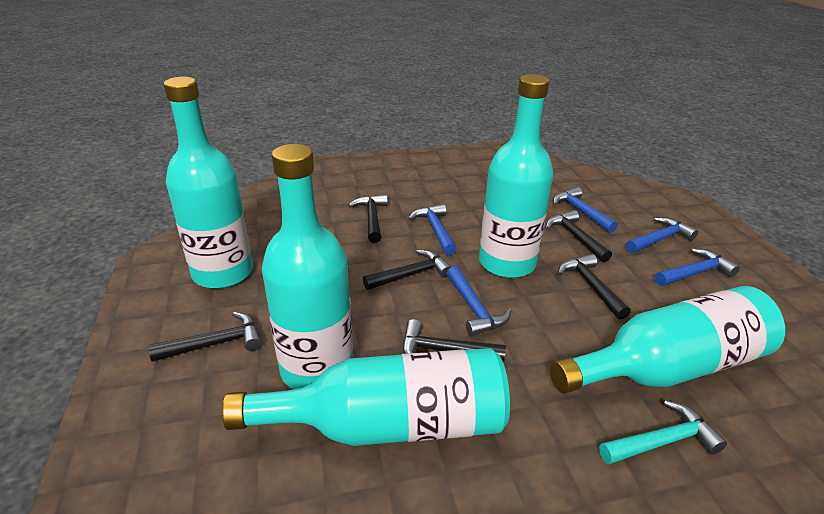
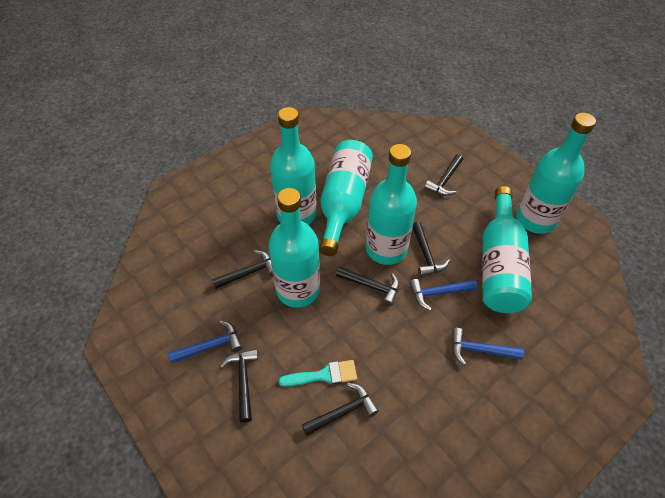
blue hammer: [408,204,457,255] [446,266,511,336] [553,187,618,233] [626,217,698,253] [655,248,740,286] = 5 -> [168,321,242,363] [409,279,477,310] [452,328,524,365] = 3
turquoise bottle: [163,77,253,289] [222,348,510,446] [262,144,353,389] [479,74,553,278] [550,286,785,394] = 5 -> [269,188,320,308] [270,107,317,225] [319,140,373,256] [366,144,417,265] [482,186,532,313] [517,113,596,234] = 6
turquoise brush: none = 0 -> [279,360,357,387] = 1
turquoise hammer: [599,400,727,465] = 1 -> none = 0

